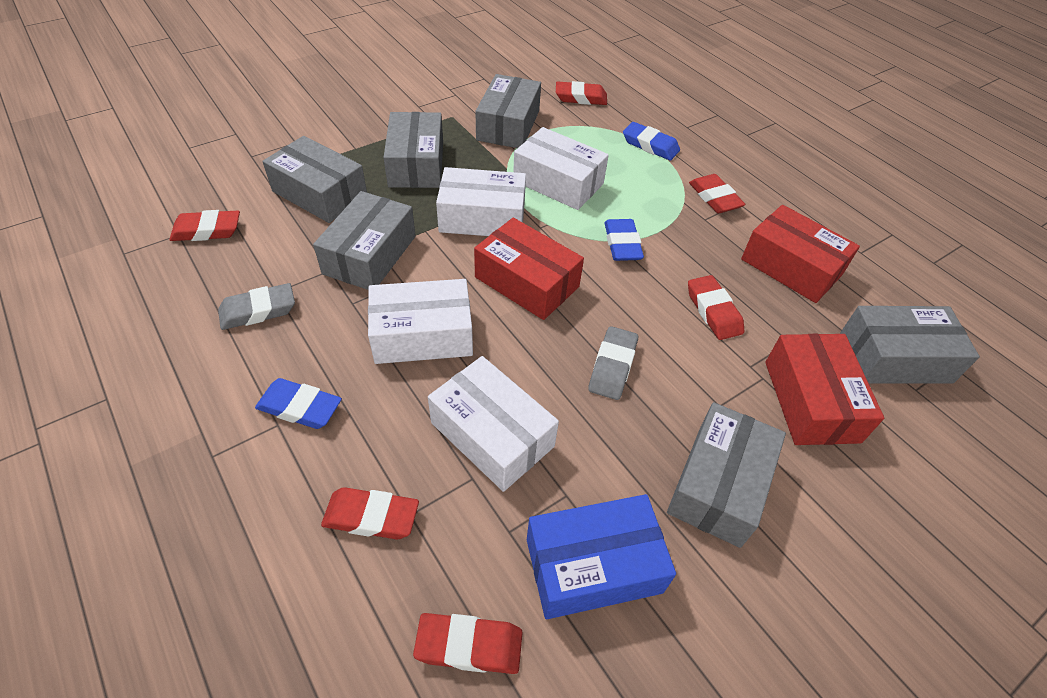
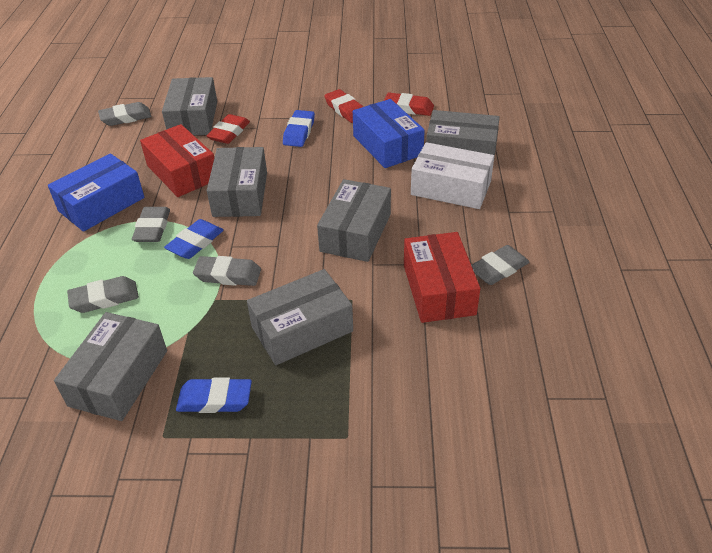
blue box: [527,494,676,619] = 1 -> [48,153,145,232] [353,99,425,168] = 2
grey eraser: [218,283,295,330] [588,326,638,400] = 2 -> [67,276,139,313] [98,102,151,126] [132,207,170,242] [193,256,261,286] [471,245,530,285] = 5
red box: [474,218,584,320] [741,205,860,303] [765,334,884,445] = 3 -> [140,124,214,197] [404,232,480,323] = 2
red eraser: [170,210,240,241] [321,487,419,539] [413,613,523,674] [556,81,607,105] [688,275,744,340] [689,174,745,213] = 6 -> [206,114,250,144] [324,89,363,123] [384,93,434,116] = 3
white box: [368,279,473,364] [428,356,559,492] [436,167,526,236] [513,127,609,210] = 4 -> [411,142,494,209] = 1

